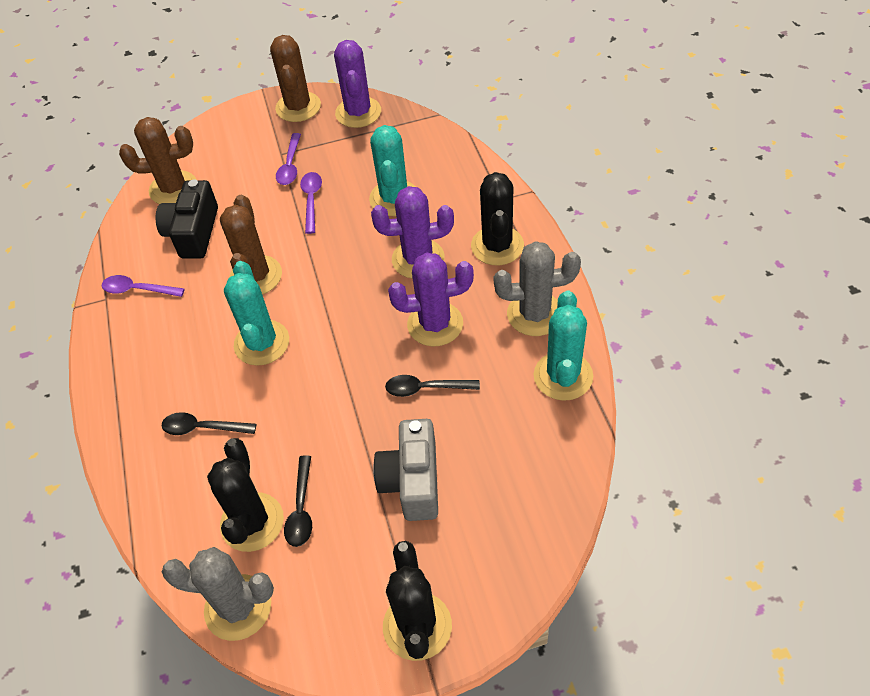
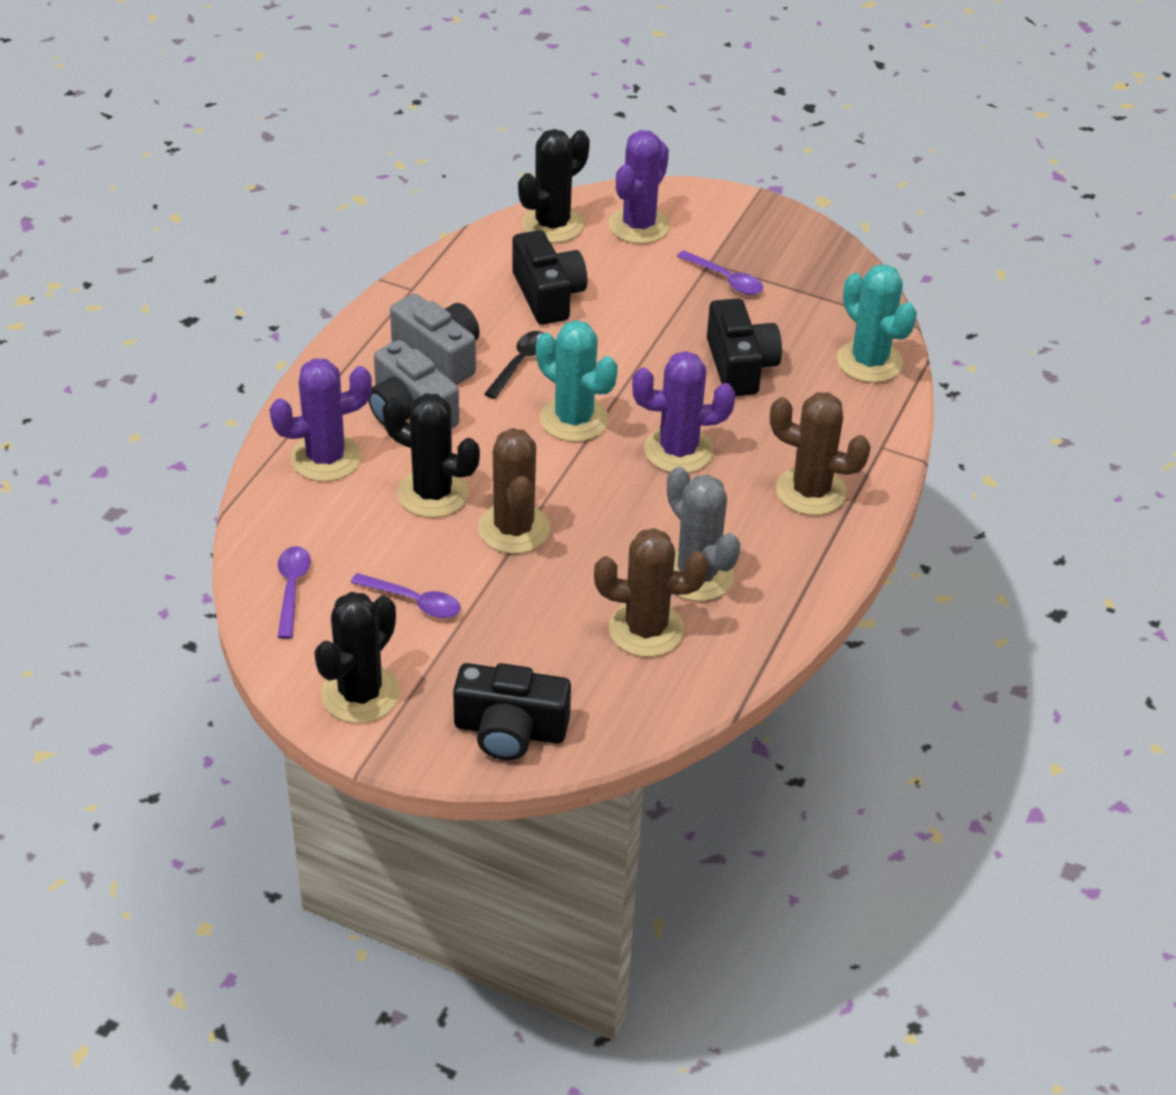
black camera: [156,179,218,259] = 1 -> [453,663,571,760] [512,230,587,325] [707,298,782,396] = 3
black spoon: [162,412,256,435] [284,455,312,547] [385,375,480,397] = 3 -> [484,331,544,399] = 1
grey cactus: [162,547,274,641] [493,241,581,336] = 2 -> [667,467,741,601] = 1
grey camera: [373,419,438,521] = 1 -> [368,340,459,428] [390,293,480,385] = 2
turquoise cactus: [224,261,289,366] [369,125,416,216] [534,291,593,401] = 3 -> [536,320,618,442] [837,264,917,383] = 2

